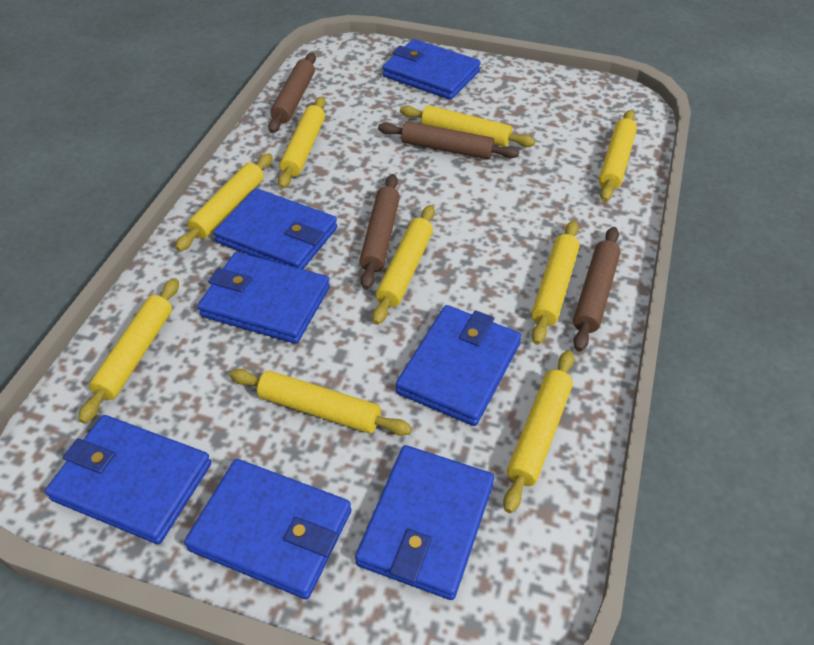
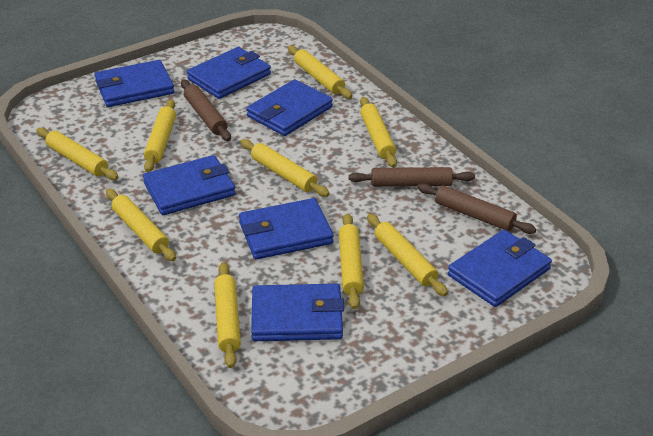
brown rolling pin: [268,53,316,133] [359,174,400,289] [378,121,520,159] [573,227,621,352] = 4 -> [181,80,231,141] [349,167,475,187] [417,183,536,234] = 3

